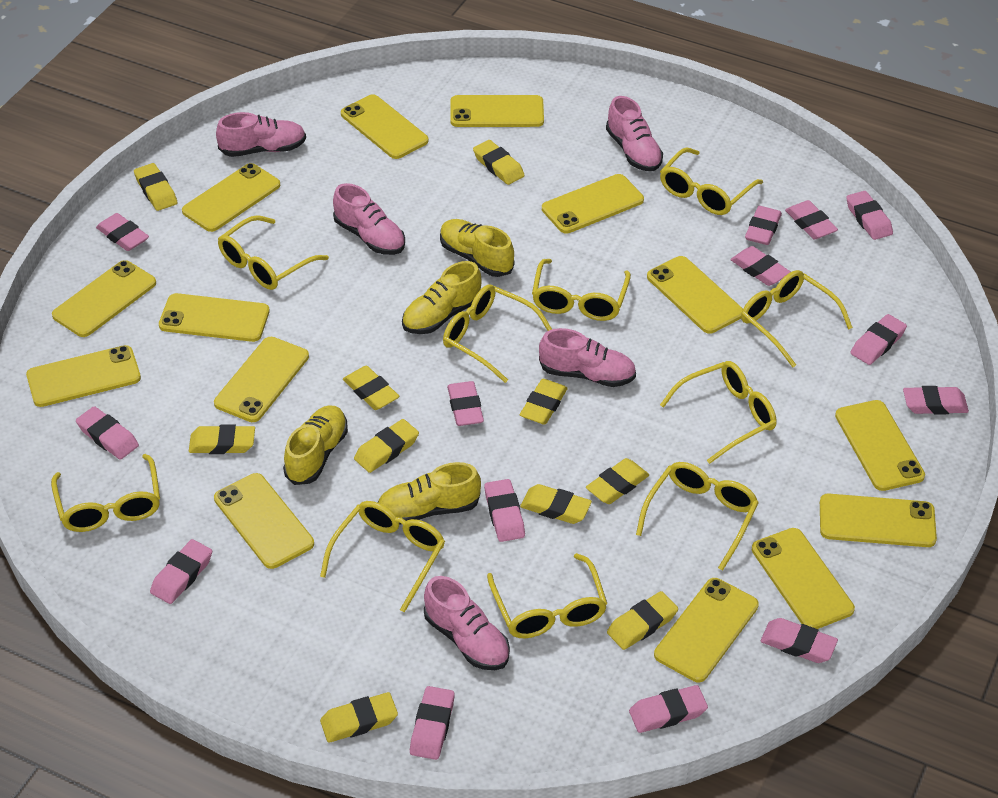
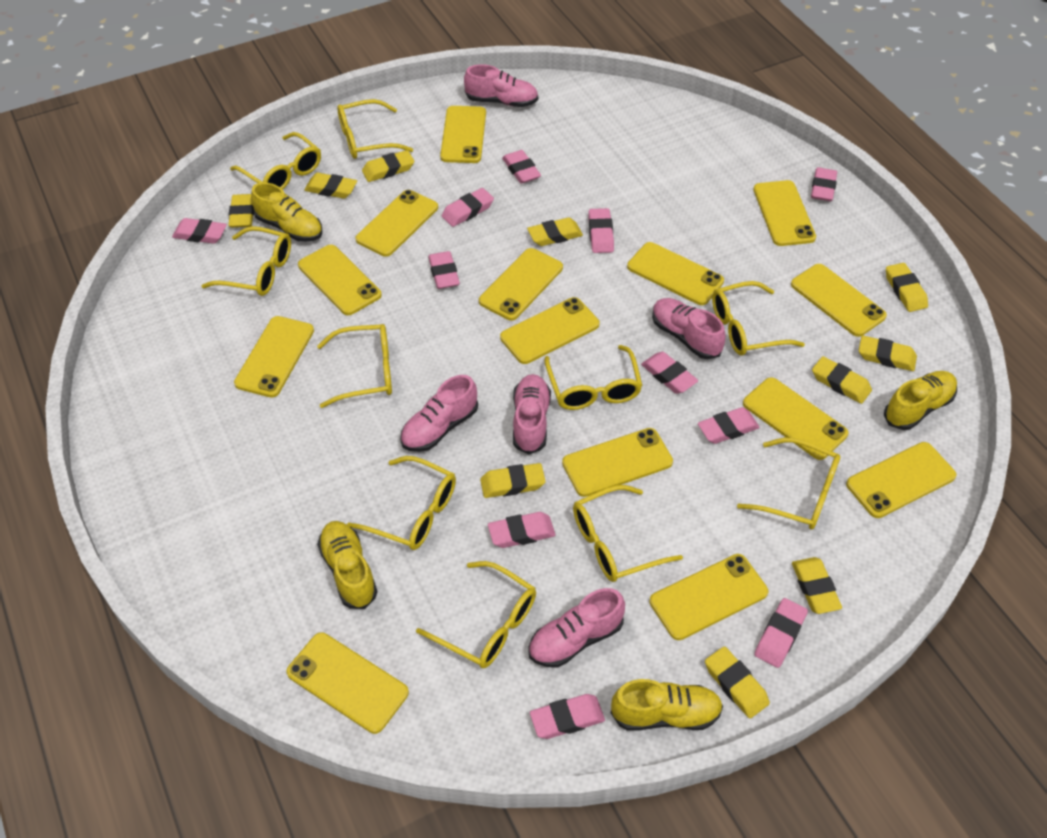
pink eraser: [76,406,139,460] [96,213,149,251] [150,539,212,604] [410,686,455,760] [447,381,484,426] [484,479,525,542] [629,685,708,733] [731,246,790,286] [745,206,782,245] [761,618,838,663] [785,200,838,240] [846,191,893,240] [850,314,907,365] [903,386,969,415] = 14 -> [172,218,227,244] [428,251,460,289] [442,188,494,227] [488,512,555,548] [502,150,541,184] [530,694,605,739] [588,208,614,253] [641,352,698,394] [698,407,760,444] [754,598,808,668] [811,167,837,201] = 11

